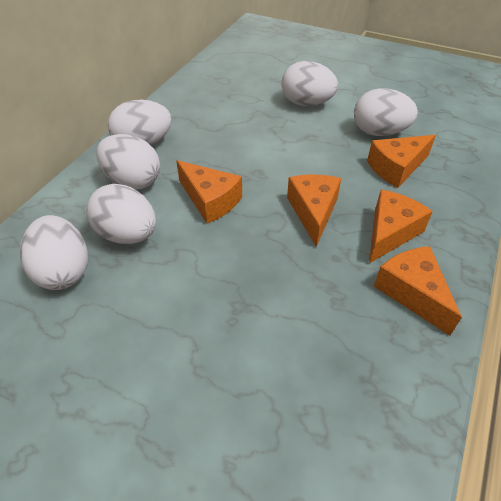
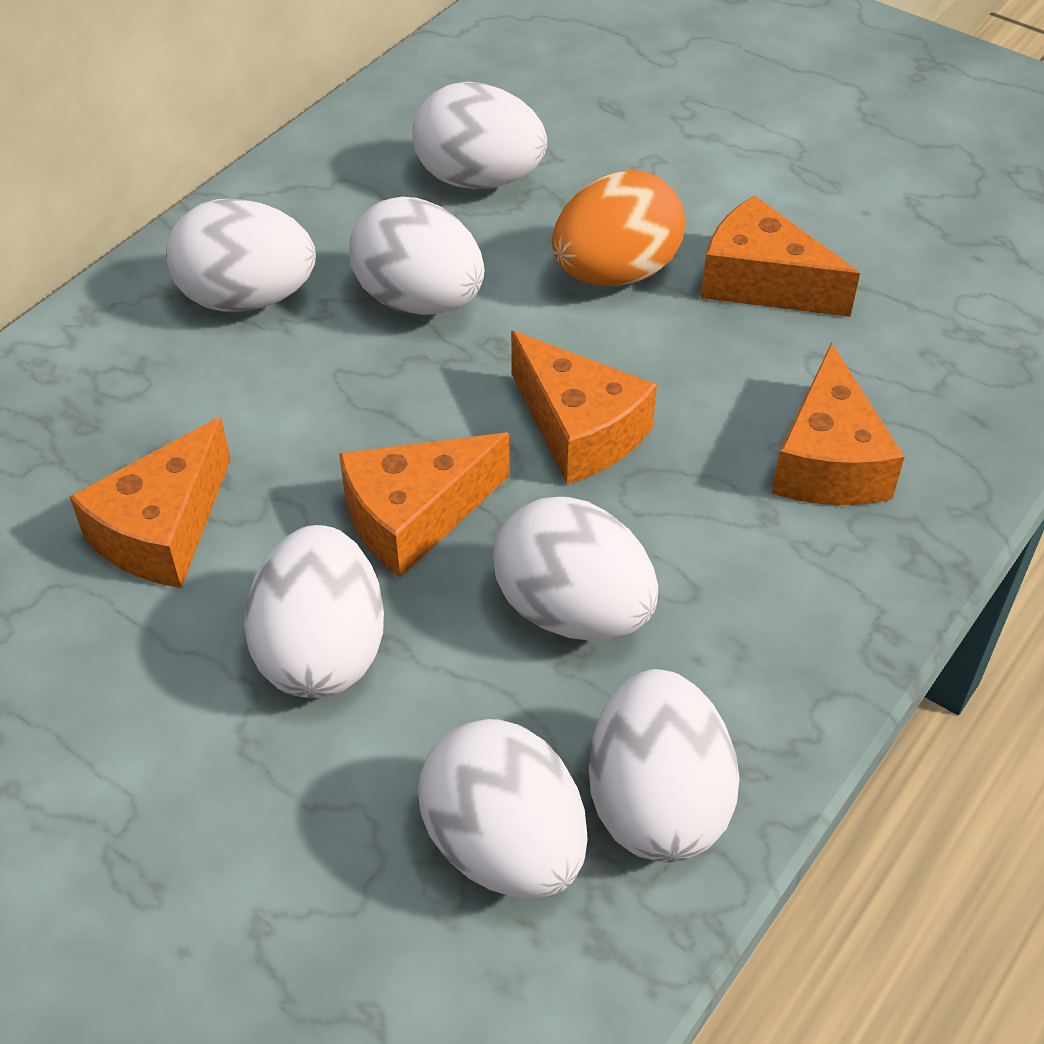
orange egg: none = 0 -> [552,170,685,286] = 1
white egg: [20,215,88,290] [86,184,156,244] [96,134,160,190] [108,100,172,146] [281,61,338,106] [354,88,418,136] = 6 -> [166,199,316,312] [244,525,384,698] [349,197,484,315] [412,82,547,189] [418,719,588,899] [493,497,658,641] [589,669,740,863] = 7

